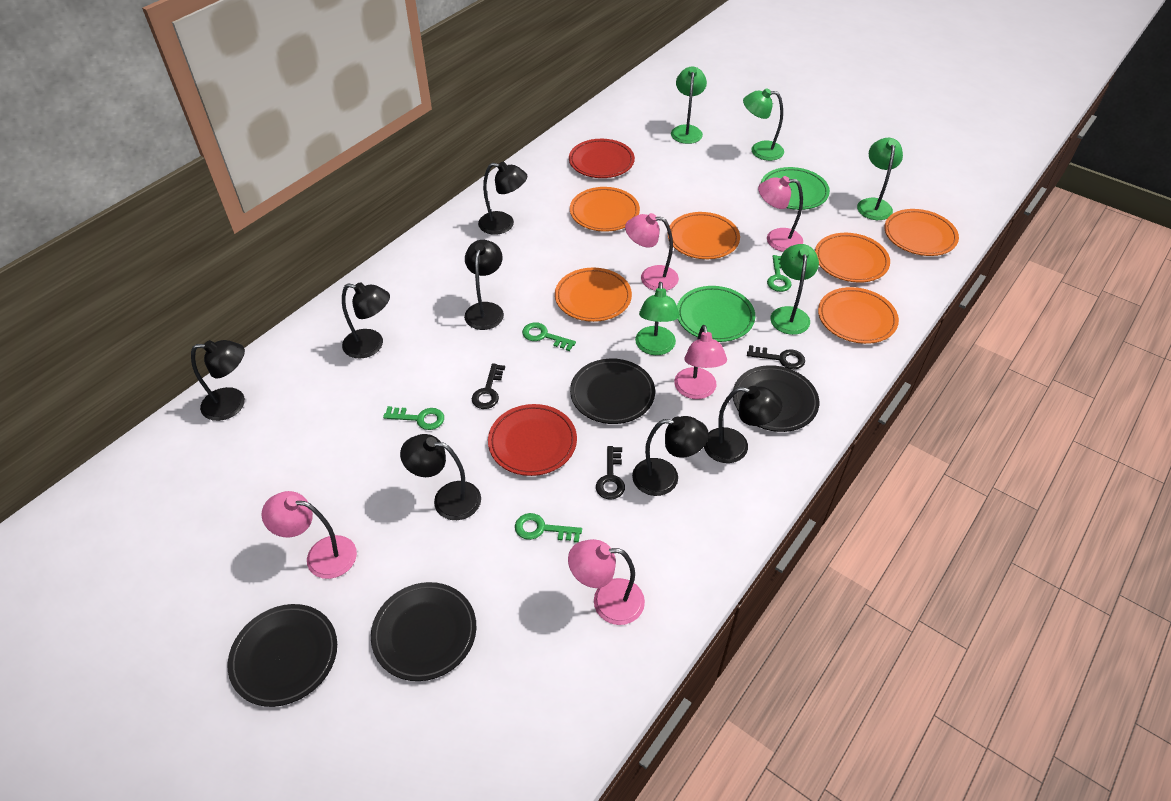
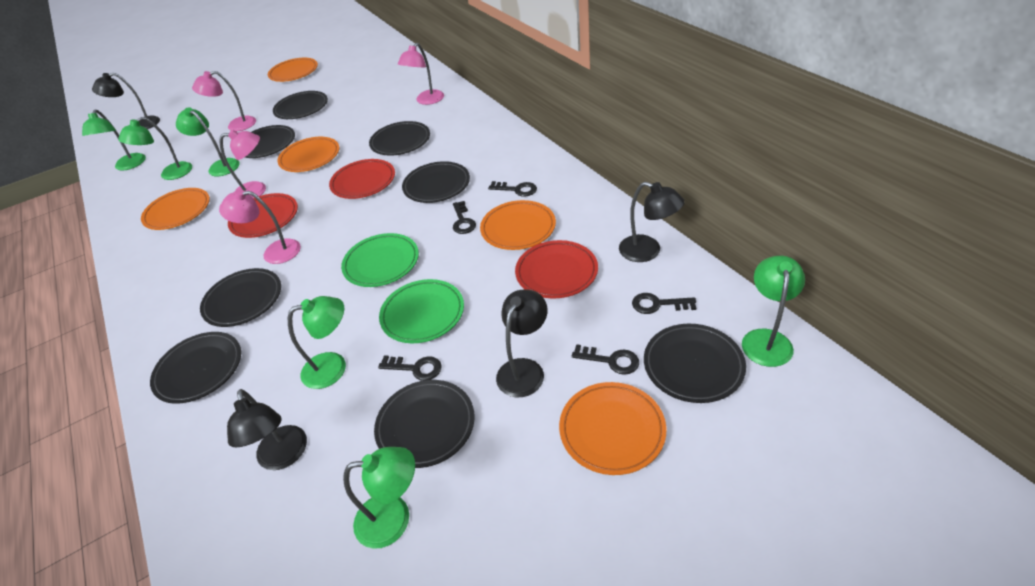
black key: [472,363,505,409] [596,446,625,500] [747,345,805,369] = 3 -> [378,355,442,381] [453,201,476,234] [488,181,537,197] [572,344,639,375] [632,293,696,314] = 5
black lamp: [191,340,245,421] [342,282,390,358] [400,434,481,520] [464,240,504,330] [478,162,527,235] [632,416,709,496] [704,386,782,463] = 7 -> [92,73,160,129] [227,389,307,470] [496,289,548,397] [619,182,685,262] = 4
black plate: [228,604,337,707] [371,582,476,681] [570,358,655,424] [733,365,819,432] = 4 -> [150,332,241,404] [200,268,281,327] [245,125,295,158] [273,91,328,119] [369,121,430,156] [374,380,475,468] [402,161,470,203] [644,324,746,403] = 8
green key: [383,406,444,430] [515,513,582,543] [522,322,576,351] [767,255,791,292] = 4 -> none = 0
green lamp: [635,282,680,355] [671,67,707,144] [743,88,784,161] [770,244,819,335] [857,138,903,220] = 5 -> [82,110,146,171] [118,117,192,180] [176,107,240,177] [288,296,346,389] [343,447,415,549] [742,256,805,367] = 6
orange plate: [555,268,632,322] [570,187,640,232] [668,212,740,259] [815,233,890,283] [818,287,899,344] [884,209,959,256] = 6 -> [141,188,210,230] [268,58,318,82] [277,137,339,172] [480,200,556,250] [559,382,666,475] = 5
pink lamp: [261,491,357,579] [568,539,645,625] [625,213,679,291] [674,325,727,399] [758,176,803,252] = 5 -> [192,71,256,131] [219,130,266,198] [219,189,301,264] [398,43,444,105] = 4
red plate: [488,404,577,476] [569,139,635,178] = 2 -> [228,193,298,238] [329,159,395,199] [515,240,598,299] = 3

